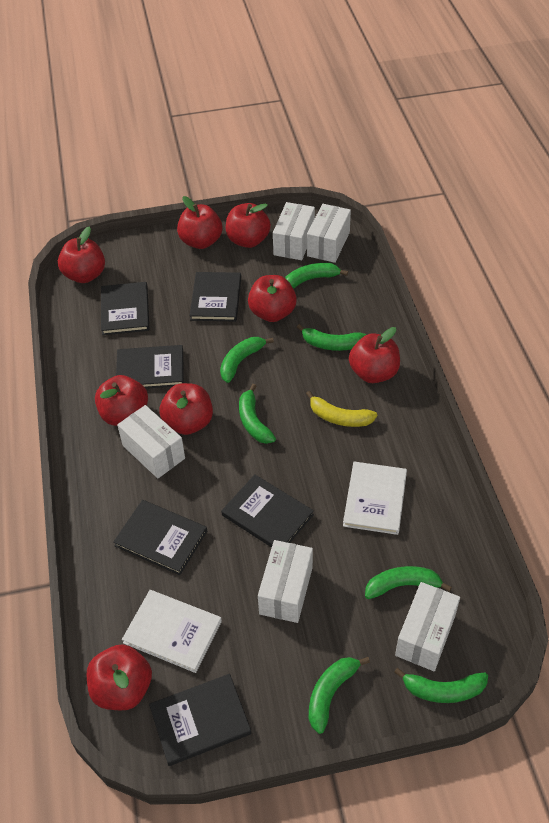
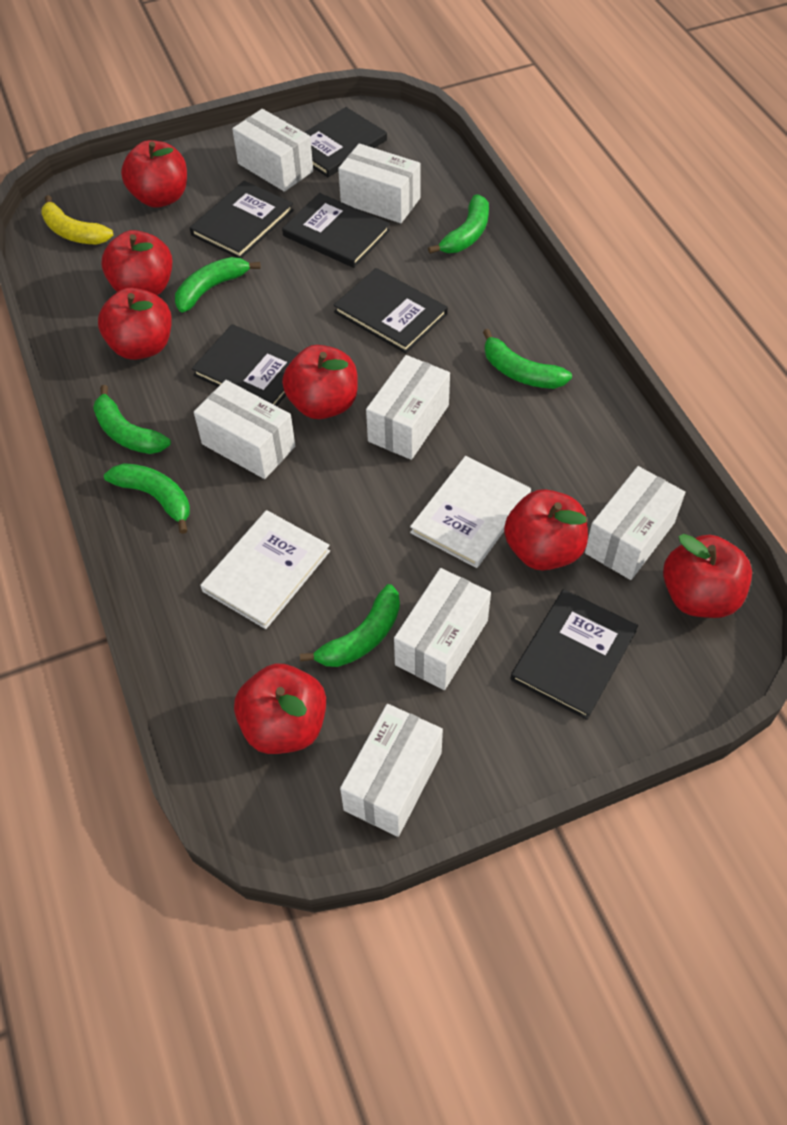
green banana: [220,337,274,383] [239,384,276,444] [285,263,348,289] [297,324,366,351] [309,657,370,734] [365,566,452,599] [394,668,488,703] = 7 -> [93,385,171,454] [104,463,190,534] [175,257,261,312] [300,584,400,667] [428,195,489,254] [483,329,572,389] = 6
red apple: [58,227,105,283] [87,644,152,710] [95,375,148,426] [159,383,213,435] [177,196,222,249] [226,203,271,248] [248,275,297,322] [349,327,400,383] = 8 -> [98,288,172,360] [101,230,172,295] [121,140,187,208] [234,663,326,754] [282,345,358,419] [504,489,588,571] [663,534,752,618] = 7
white box: [117,405,185,478] [258,540,313,623] [273,202,315,260] [307,204,351,263] [395,582,460,671] = 5 -> [194,380,295,479] [232,109,313,192] [338,143,421,223] [340,704,443,837] [366,355,450,460] [394,568,491,690] [585,466,685,580] = 7

